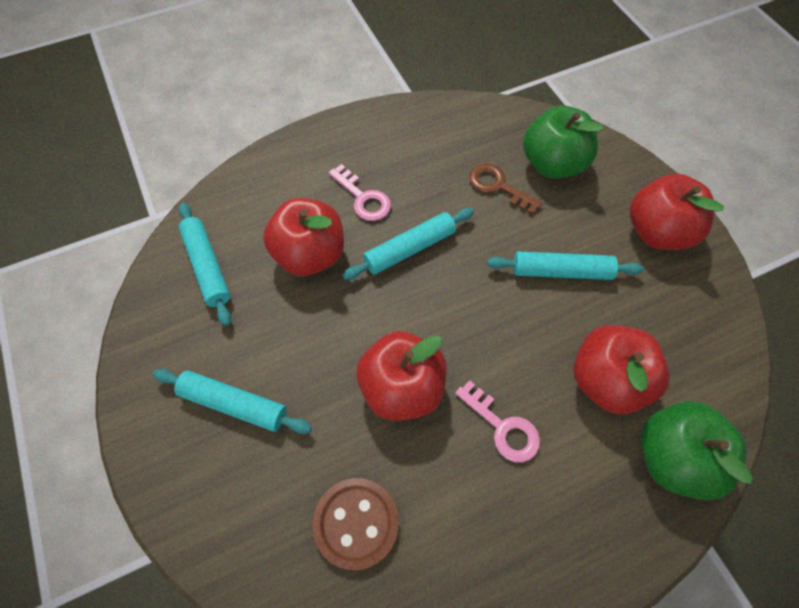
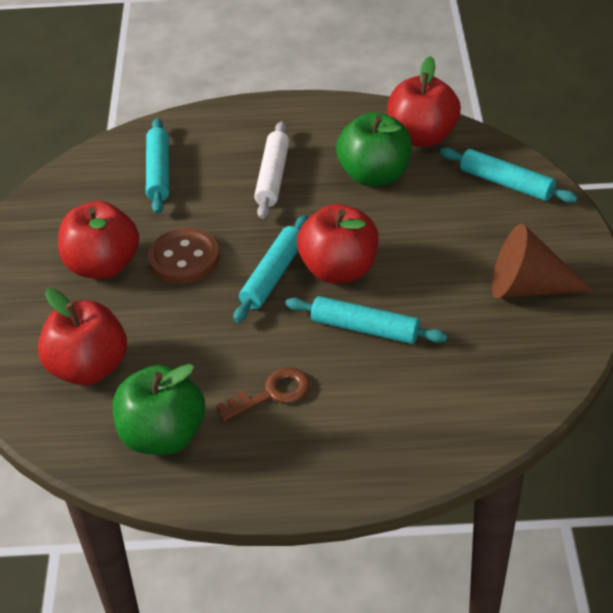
brown cone: none = 0 -> [492,224,594,298] = 1
pink key: [328,164,391,221] [455,380,540,463] = 2 -> none = 0
white rolling pin: none = 0 -> [254,121,289,219] = 1

